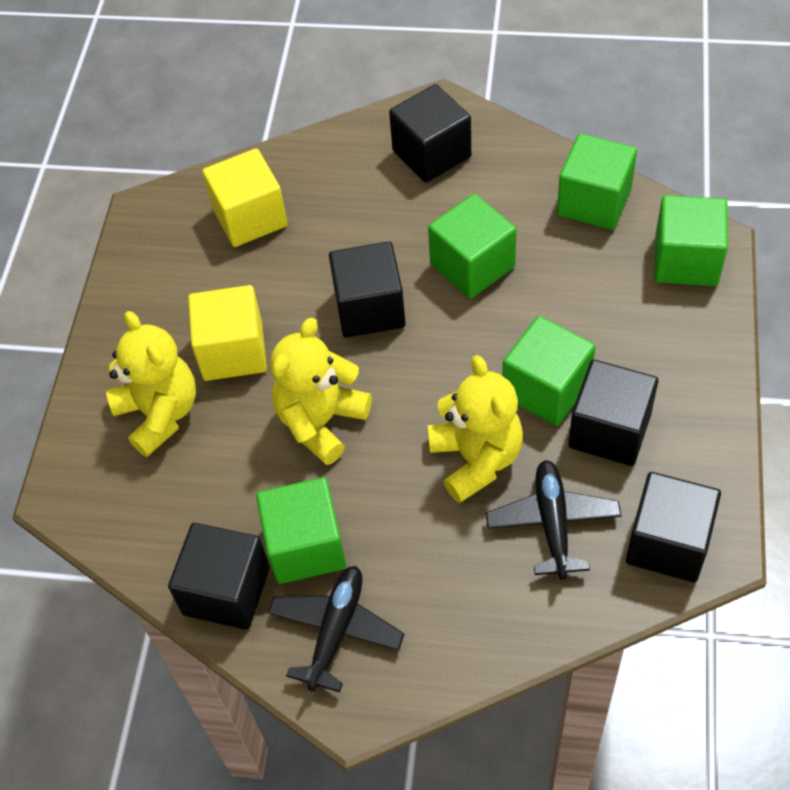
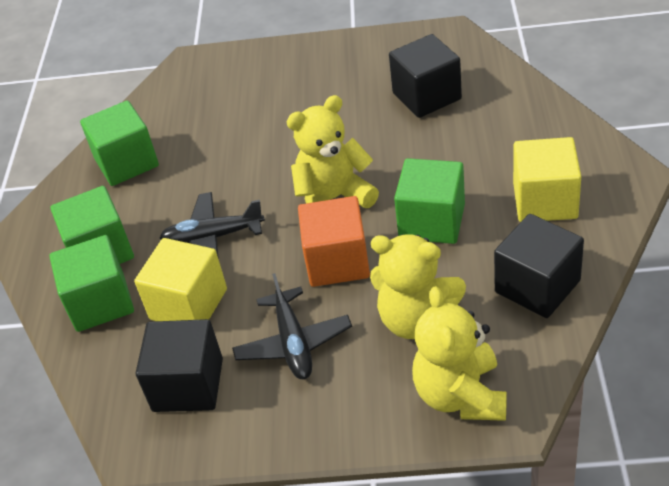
black cube: [168,523,270,630] [329,241,406,338] [389,84,471,183] [569,360,658,466] [626,472,721,582] = 5 -> [136,319,223,412] [389,34,462,118] [494,214,584,318] = 3
green cube: [256,477,346,584] [428,194,516,299] [503,316,596,426] [557,133,637,230] [654,195,728,286] = 5 -> [49,235,134,332] [50,186,134,264] [80,100,159,186] [394,158,465,244] = 4
orange cube: none = 0 -> [298,196,370,287] = 1

